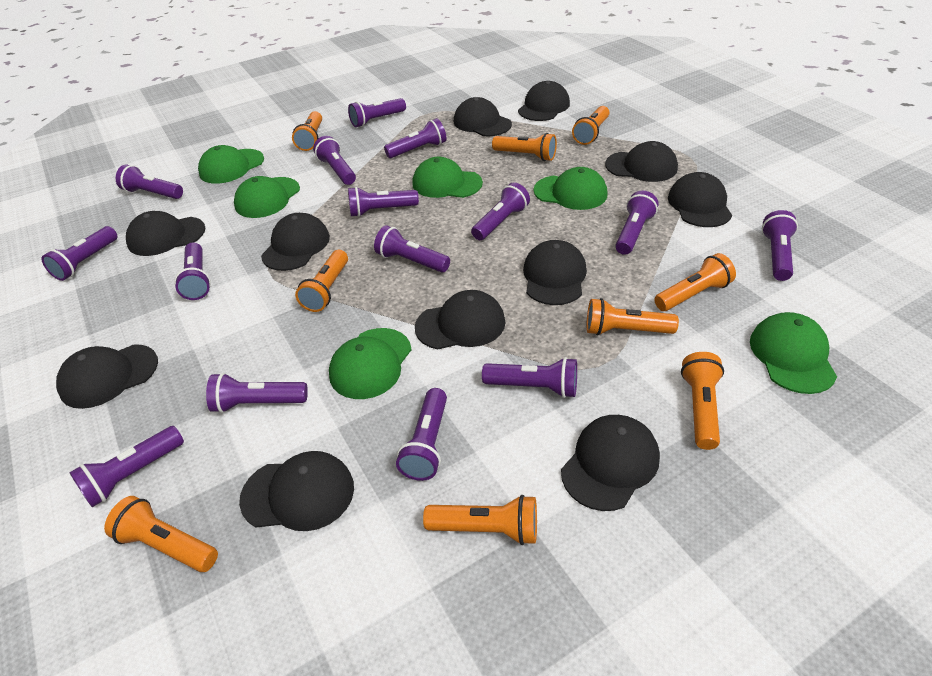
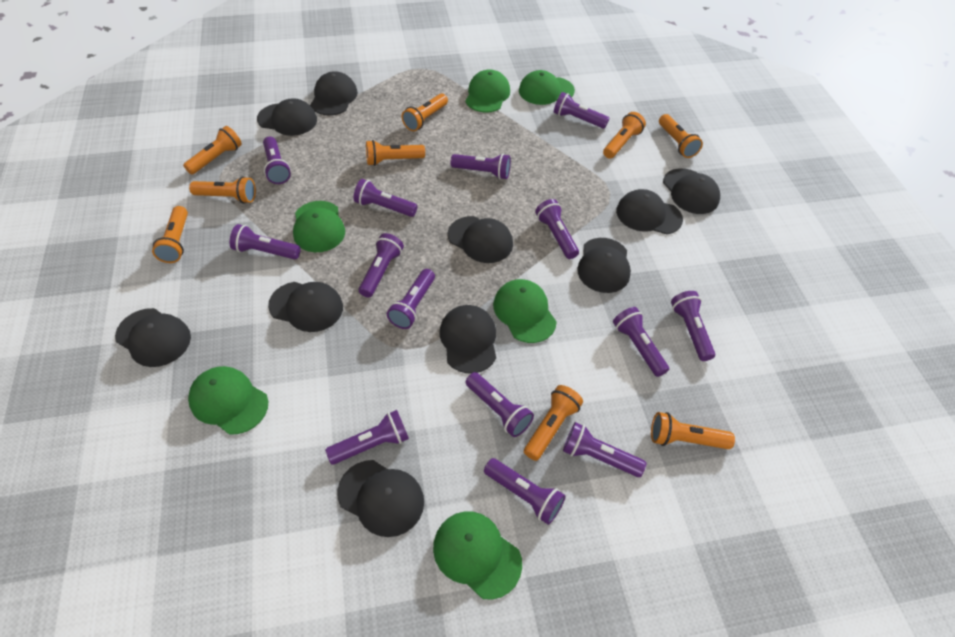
black cap: [56,344,158,409] [126,211,205,256] [239,451,354,531] [261,213,330,271] [415,290,505,350] [454,97,512,136] [518,81,570,121] [523,240,587,305] [561,415,660,511] [605,141,678,182] [668,172,732,227] = 11 -> [115,308,191,367] [257,98,317,136] [268,282,343,332] [310,71,358,116] [337,460,424,537] [439,305,496,373] [448,216,513,263] [577,238,631,293] [616,189,683,234] [663,168,720,214] = 10
purple flashlight: [41,226,117,281] [69,426,184,507] [116,164,183,199] [174,242,211,300] [206,373,308,413] [313,136,356,185] [348,98,406,127] [348,187,419,217] [374,225,450,272] [384,118,446,158] [396,388,447,481] [471,182,530,240] [482,357,577,398] [615,191,659,255] [762,210,798,281] = 15 -> [230,224,301,260] [263,137,291,184] [325,410,409,465] [353,179,418,217] [359,233,404,298] [387,269,435,329] [450,154,511,179] [466,372,534,437] [484,458,566,525] [535,199,579,259] [554,92,610,129] [563,422,647,477] [613,307,669,377] [671,291,715,361] = 14

